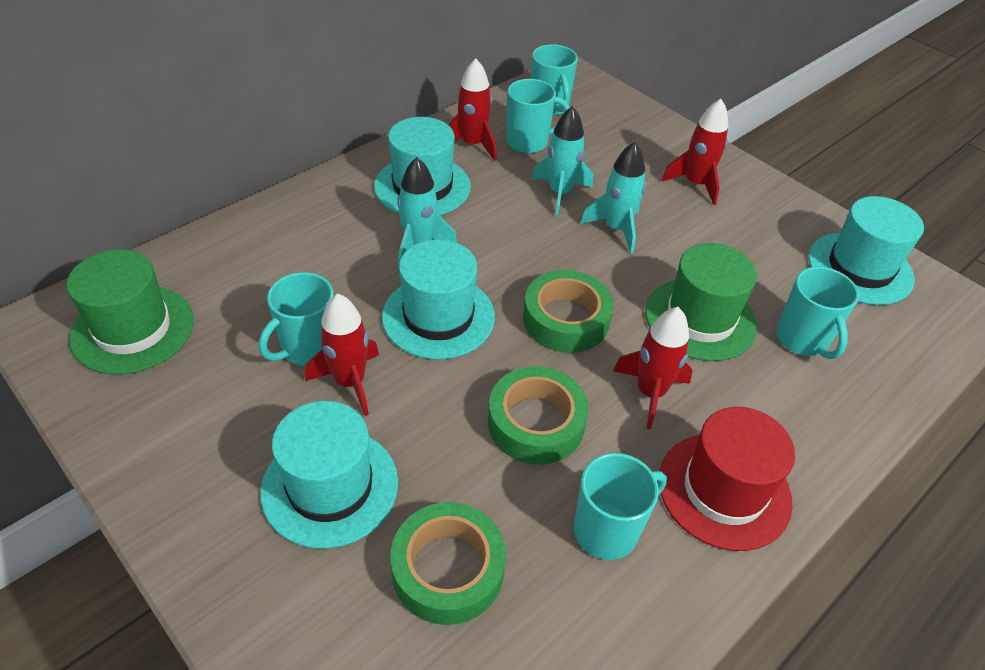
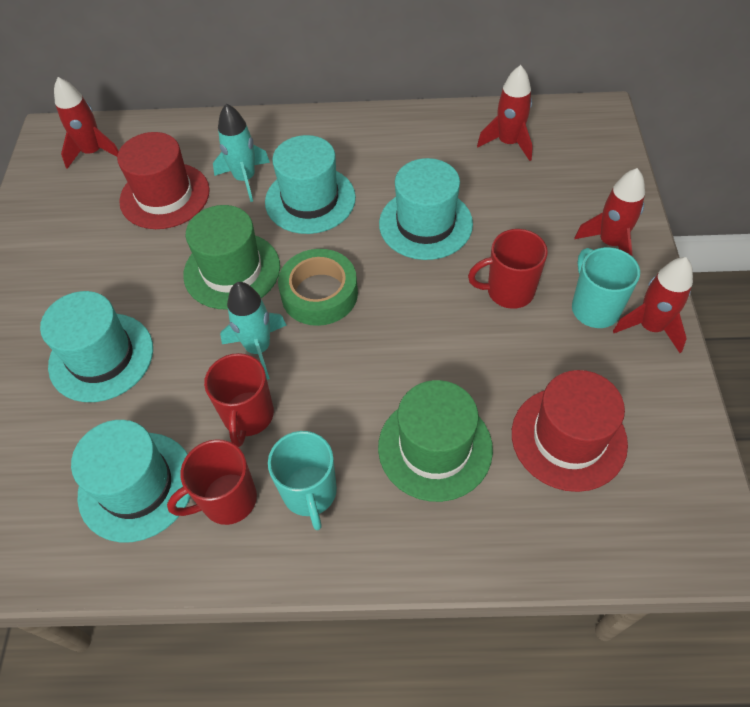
green tape: [390,502,506,625] [488,366,589,464] [523,270,614,353] = 3 -> [278,249,358,326] = 1
red hat: [660,407,795,551] = 1 -> [117,132,210,229] [512,370,628,492] = 2
red mug: none = 0 -> [167,439,257,525] [204,353,274,447] [468,229,548,309] = 3
turquoise mug: [259,272,334,366] [506,79,570,153] [531,44,578,116] [574,453,667,560] [776,266,859,360] = 5 -> [268,431,337,530] [572,247,640,328] = 2
turquoise rocket: [397,157,457,269] [532,106,593,216] [580,142,646,254] = 3 -> [213,103,270,202] [220,282,287,380] = 2

